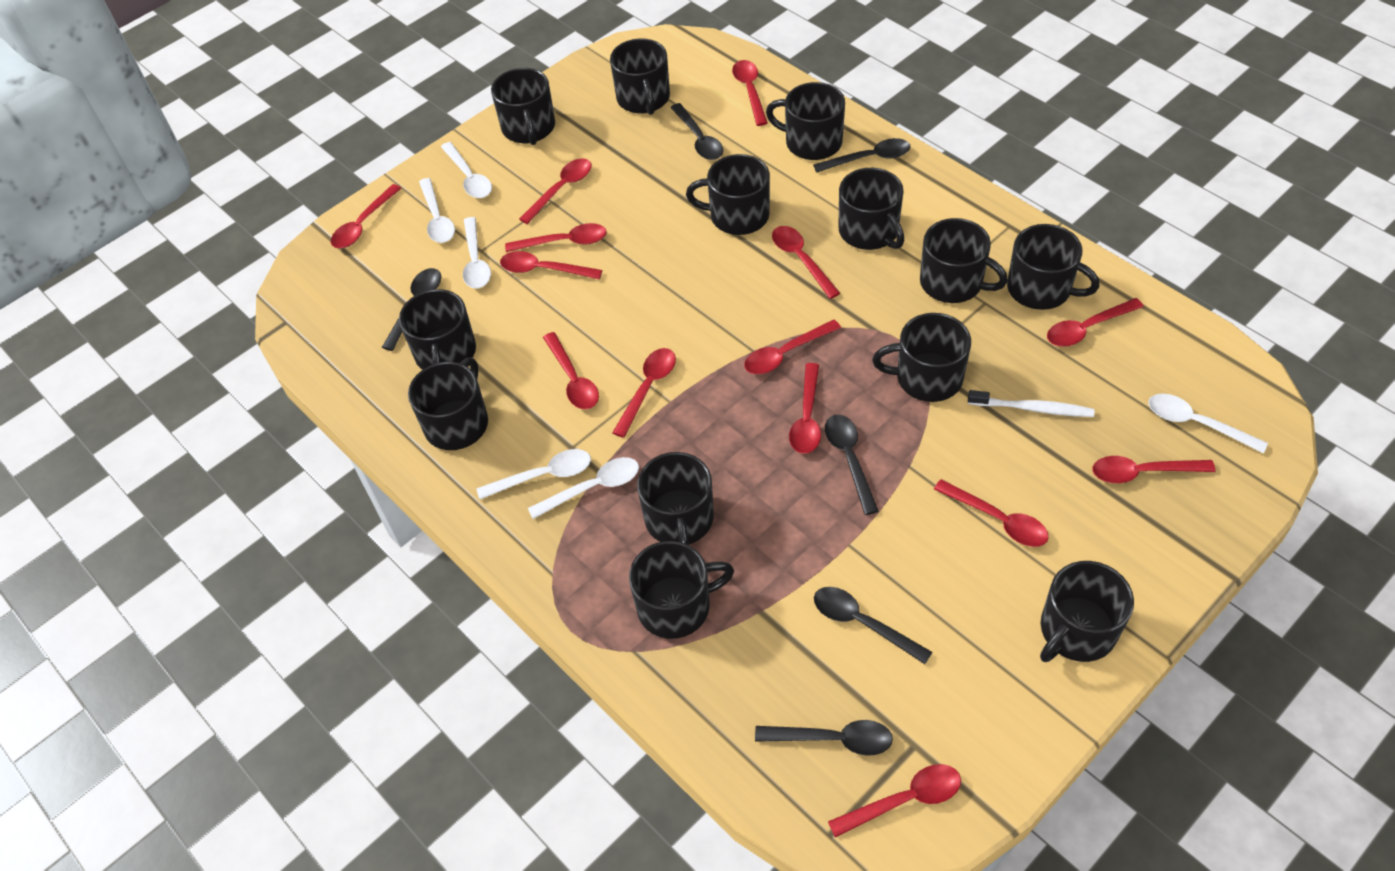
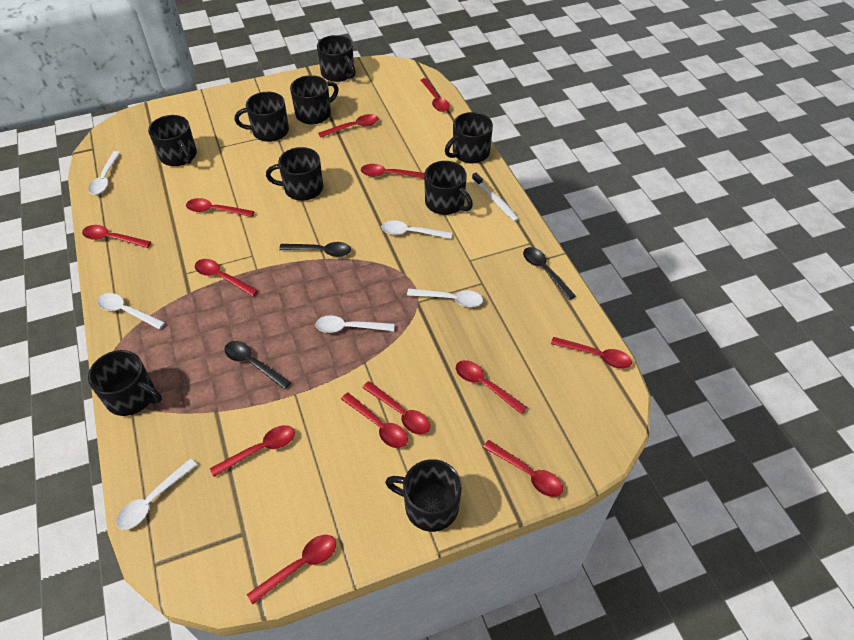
black mug: [399,289,476,370] [408,358,488,450] [491,68,555,145] [610,39,670,115] [629,541,734,639] [637,452,714,545] [686,154,770,235] [766,82,845,160] [839,168,904,250] [872,313,971,402] [920,218,1008,303] [1007,224,1100,310] [1040,561,1134,662] = 13 -> [88,350,162,416] [148,115,197,166] [235,92,289,142] [266,147,323,201] [290,75,339,125] [317,35,356,82] [385,459,462,532] [424,161,473,215] [445,112,493,164] = 9
black spoon: [382,268,441,351] [670,103,723,160] [755,720,893,756] [813,138,911,173] [814,587,932,664] [825,415,879,515] = 6 -> [224,341,291,389] [279,242,351,257] [523,247,576,300] = 3
red spoon: [331,184,401,248] [500,251,602,279] [505,223,607,252] [519,158,592,224] [543,332,599,409] [612,348,676,438] [732,60,768,126] [744,320,841,374] [772,226,840,299] [789,363,821,454] [828,764,961,837] [934,479,1049,547] [1047,298,1144,347] [1093,456,1216,483] = 14 -> [82,225,151,248] [186,198,255,217] [195,259,258,297] [210,425,295,477] [247,535,336,604] [318,114,378,138] [341,393,408,448] [361,164,424,179] [362,381,430,435] [420,78,450,112] [456,360,527,414] [483,440,563,497] [551,337,632,369] = 13

